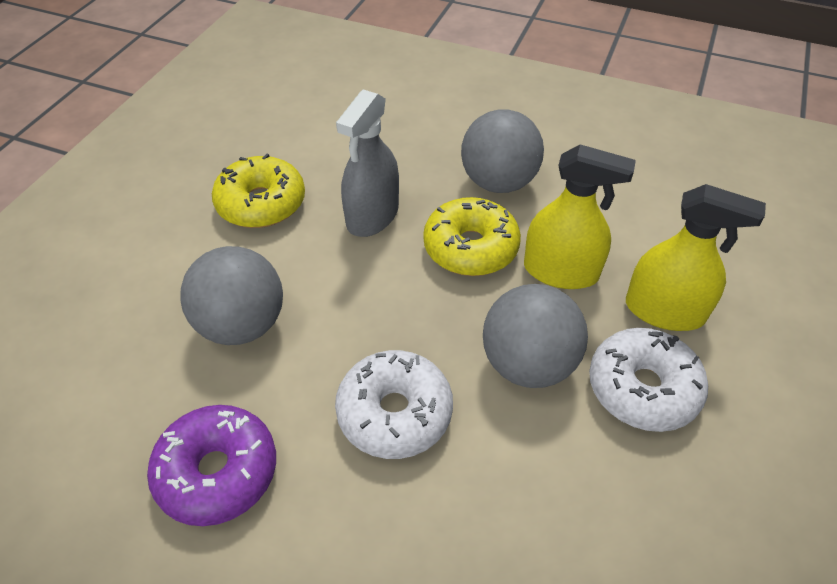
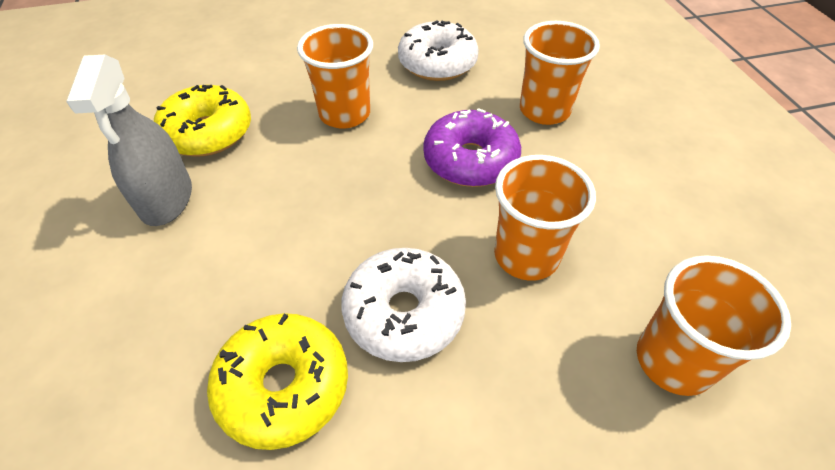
grey ball: [180,246,283,345] [461,109,544,193] [483,284,588,388] = 3 -> none = 0
orange cup: none = 0 -> [297,24,373,129] [494,155,596,281] [520,21,600,125] [637,255,791,396] = 4
yellow spray bottle: [524,144,636,289] [626,184,766,331] = 2 -> none = 0

